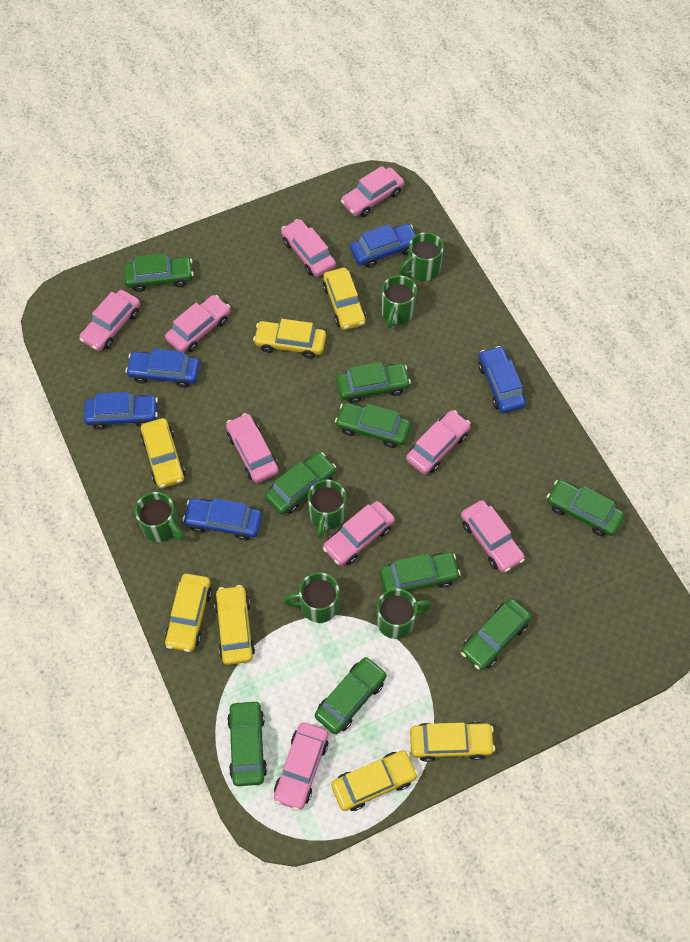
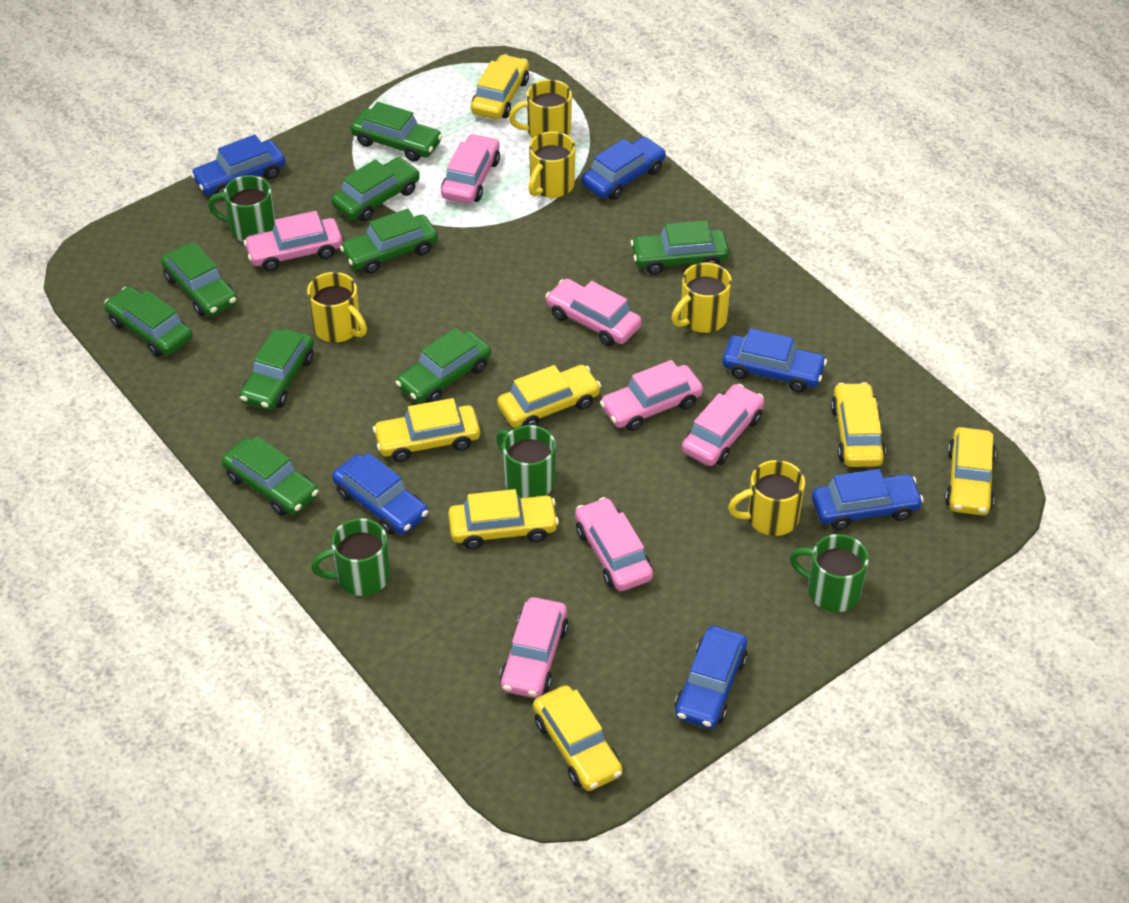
blue car: [84,392,158,430] [125,349,200,388] [183,498,262,540] [350,224,416,268] [478,346,526,413] = 5 -> [190,134,286,195] [332,453,428,535] [581,137,666,200] [675,626,747,729] [722,328,827,392] [812,469,924,530] = 6
green mug: [135,492,185,542] [283,573,339,623] [308,480,346,538] [377,588,431,639] [381,275,417,328] [399,232,444,281] = 6 -> [208,175,275,242] [311,518,390,596] [496,425,556,498] [790,534,869,612] = 4
pink car: [79,290,140,351] [165,295,230,352] [226,413,279,483] [274,722,328,811] [281,219,336,277] [323,501,395,566] [341,166,404,217] [406,410,471,474] [461,500,525,573] = 9 -> [243,211,343,271] [441,134,500,204] [500,597,568,698] [545,279,642,346] [575,497,653,591] [600,360,703,431] [682,384,764,466] = 7
yellow mug: none = 0 -> [307,272,367,342] [509,79,572,139] [528,131,575,198] [671,262,732,333] [728,460,805,536] = 5

